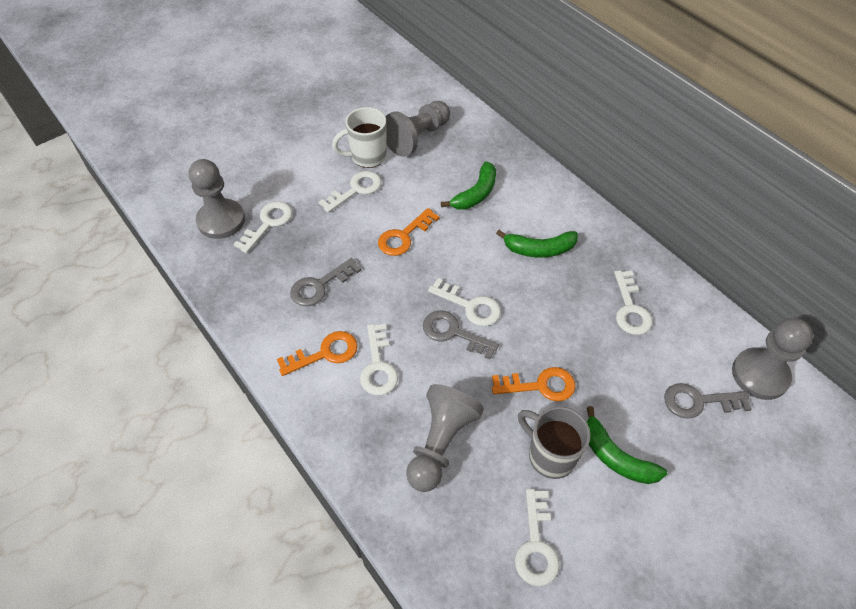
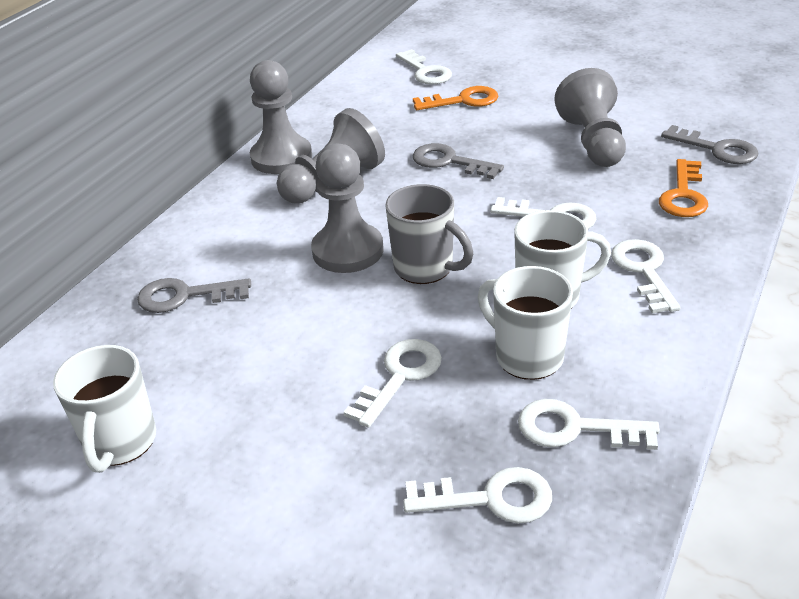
green banana: [441,161,496,210] [496,230,578,258] [587,406,667,484] = 3 -> none = 0
orange key: [277,331,358,376] [378,208,439,256] [492,367,575,401] = 3 -> [413,86,498,110] [659,159,708,217] = 2
white mug: [332,107,387,168] = 1 -> [53,345,156,473] [478,266,573,380] [514,210,611,309] = 3

